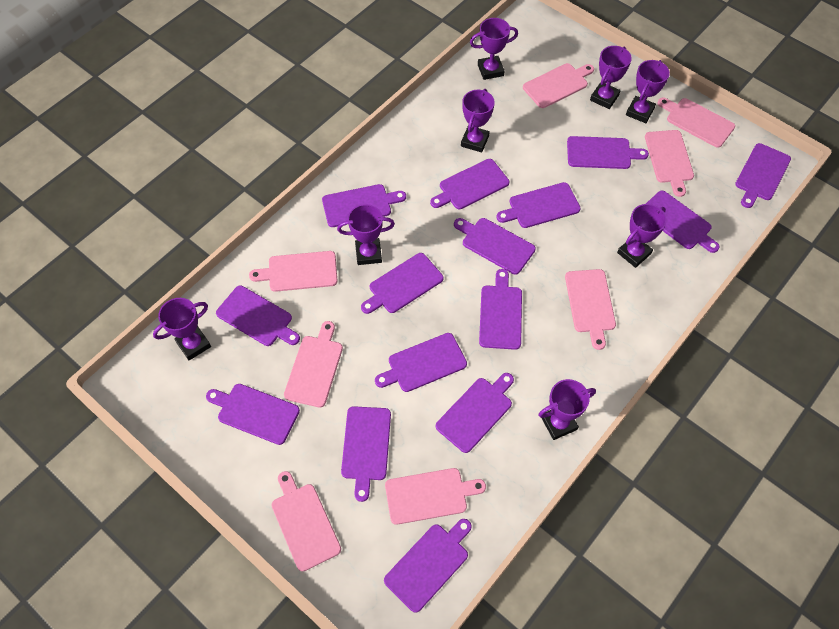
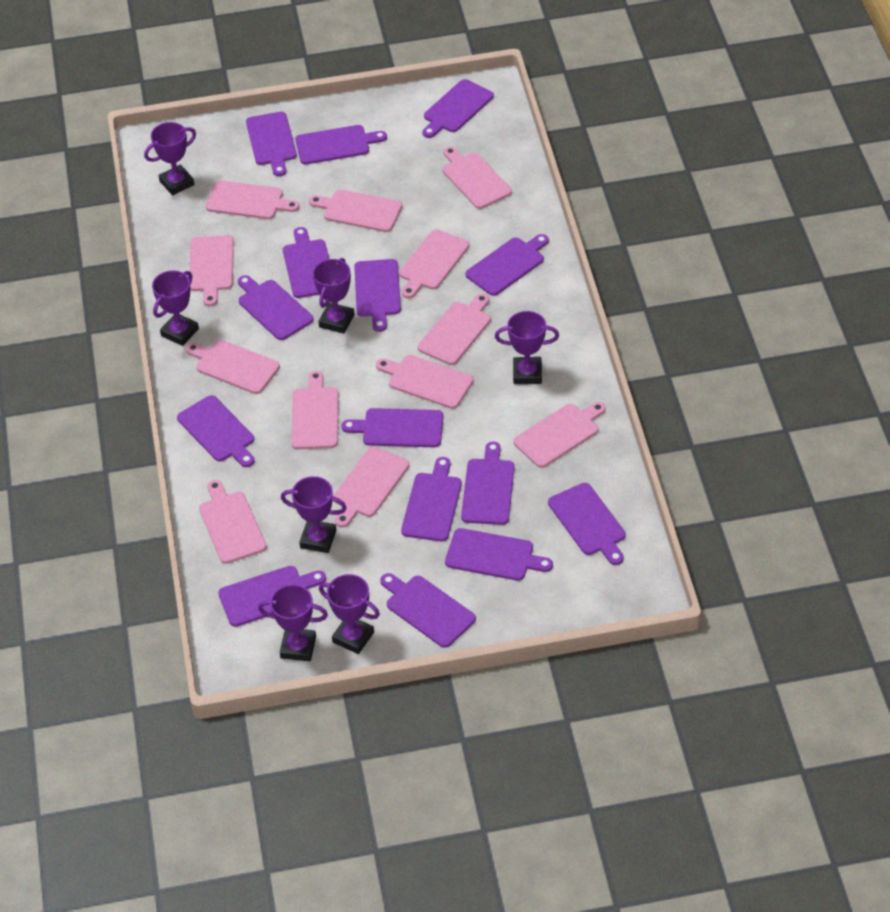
pink cutting board: [249,251,337,292] [271,471,341,571] [284,321,343,408] [385,468,486,525] [523,63,594,108] [565,269,616,350] [645,130,694,197] [658,97,735,148] = 8 -> [186,340,280,394] [189,235,234,306] [199,480,267,564] [205,180,299,219] [291,371,339,449] [309,189,402,232] [334,447,409,527] [376,355,473,409] [400,229,469,299] [418,293,491,365] [442,146,512,209] [513,402,606,468] = 12
purple trophy: [153,298,211,360] [337,204,395,265] [461,89,495,153] [470,18,518,80] [538,379,596,440] [590,46,632,109] [617,204,667,268] [626,60,670,123] = 8 -> [144,122,196,195] [152,270,199,346] [258,584,328,661] [281,476,347,553] [313,258,355,334] [319,574,380,654] [495,311,559,384] = 7

